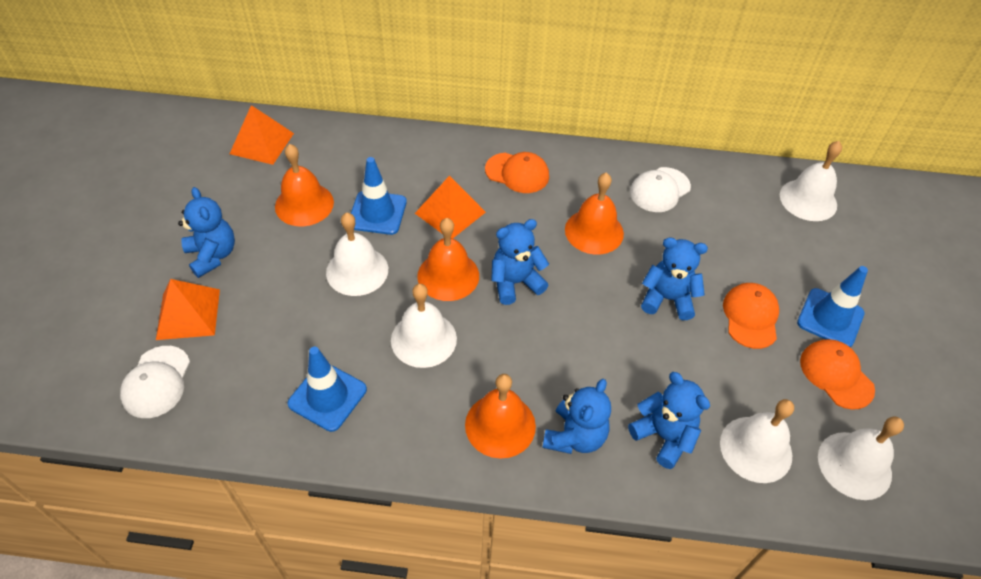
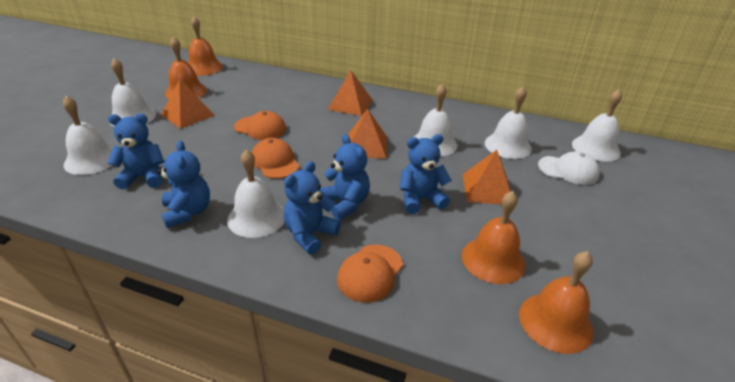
blue traffic cone: [288,347,367,432] [351,157,407,235] [797,266,868,347] = 3 -> none = 0
orange pyramid: [156,279,220,340] [230,105,294,165] [415,176,486,238] = 3 -> [161,79,215,129] [327,70,373,116] [348,109,387,159] [463,150,511,204] = 4
white bell: [326,213,388,296] [391,284,457,368] [720,399,794,483] [780,141,842,221] [818,416,904,500] = 5 -> [63,96,113,175] [110,58,156,127] [227,149,284,238] [414,84,457,157] [485,87,532,159] [572,89,622,162] = 6
white cap: [120,346,190,418] [630,167,691,212] = 2 -> [538,151,600,185] = 1

